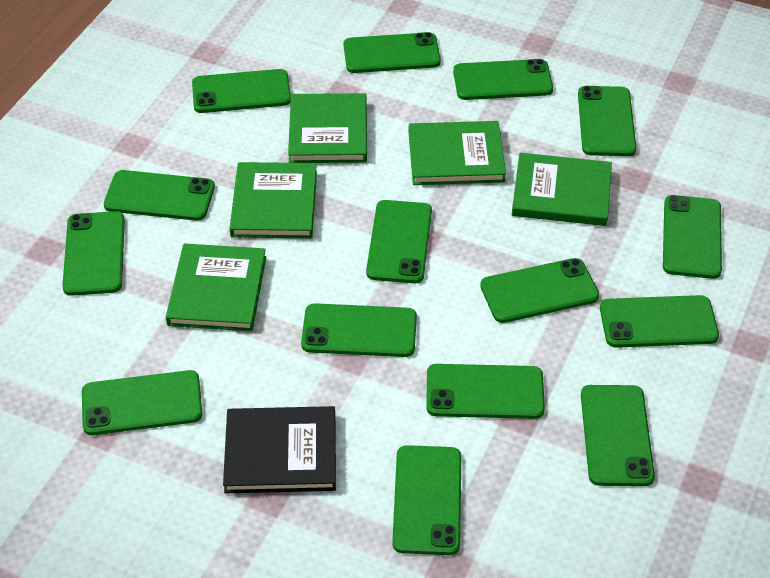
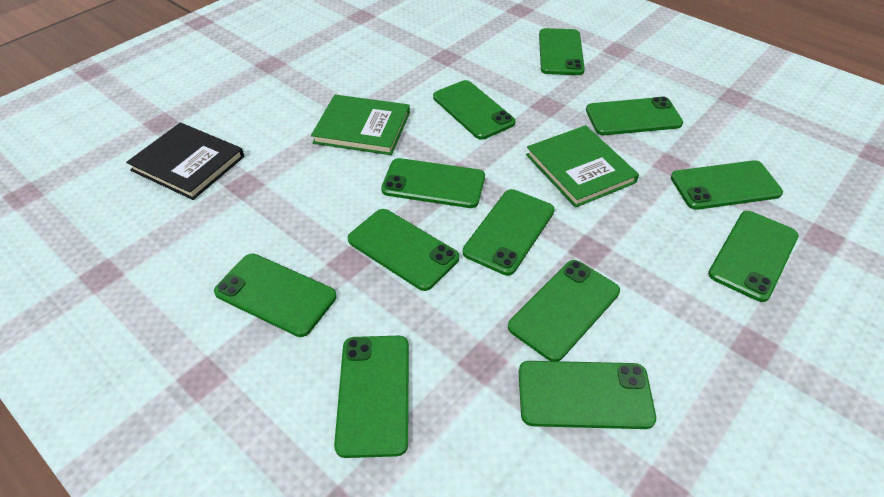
green book: [166,244,266,331] [229,162,317,239] [288,93,367,163] [409,121,506,185] [512,153,612,226] = 5 -> [311,95,410,155] [526,125,639,208] = 2
green phone: [62,211,125,296] [82,370,202,435] [104,170,215,221] [192,69,291,113] [301,303,417,357] [344,32,441,73] [366,200,432,283] [392,445,461,555] [426,364,545,419] [453,59,553,100] [480,258,599,323] [578,86,636,156] [581,385,655,486] [600,295,719,348] [663,195,722,279] = 15 -> [214,254,337,337] [334,336,409,458] [348,209,459,291] [381,158,485,208] [433,80,516,140] [463,189,555,276] [508,260,620,361] [519,361,656,429] [539,28,585,75] [586,97,683,135] [671,160,783,210] [708,211,799,302] = 12

